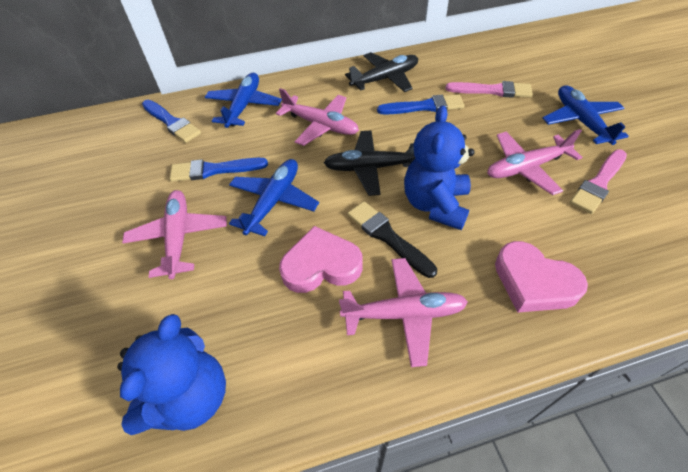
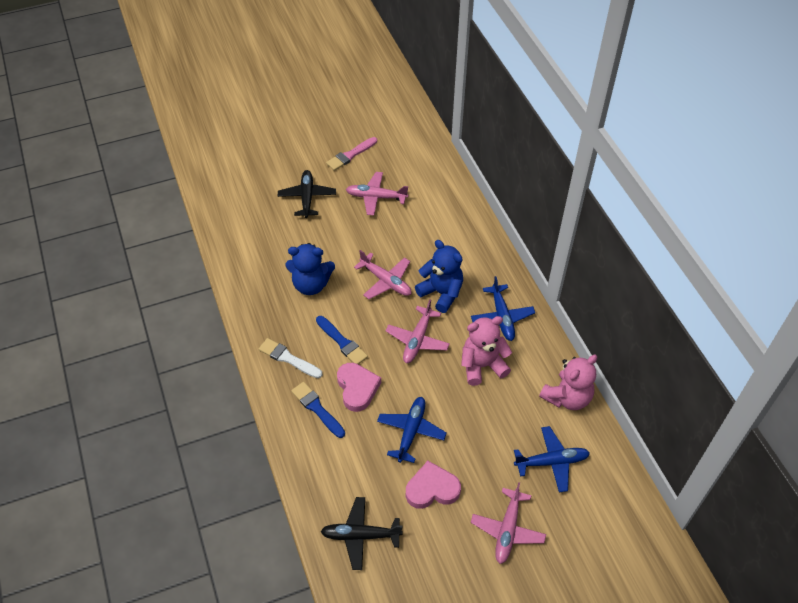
black brush: [347,201,437,278] = 1 -> none = 0
blue brush: [142,100,201,143] [170,158,268,182] [377,94,465,115] = 3 -> [291,382,345,438] [316,316,368,364] = 2
pink brush: [445,81,533,98] [570,150,627,214] = 2 -> [326,137,377,171] = 1
pink teddy bear: none = 0 -> [461,316,512,386] [539,355,597,410] = 2
white brush: none = 0 -> [259,338,322,378] = 1

